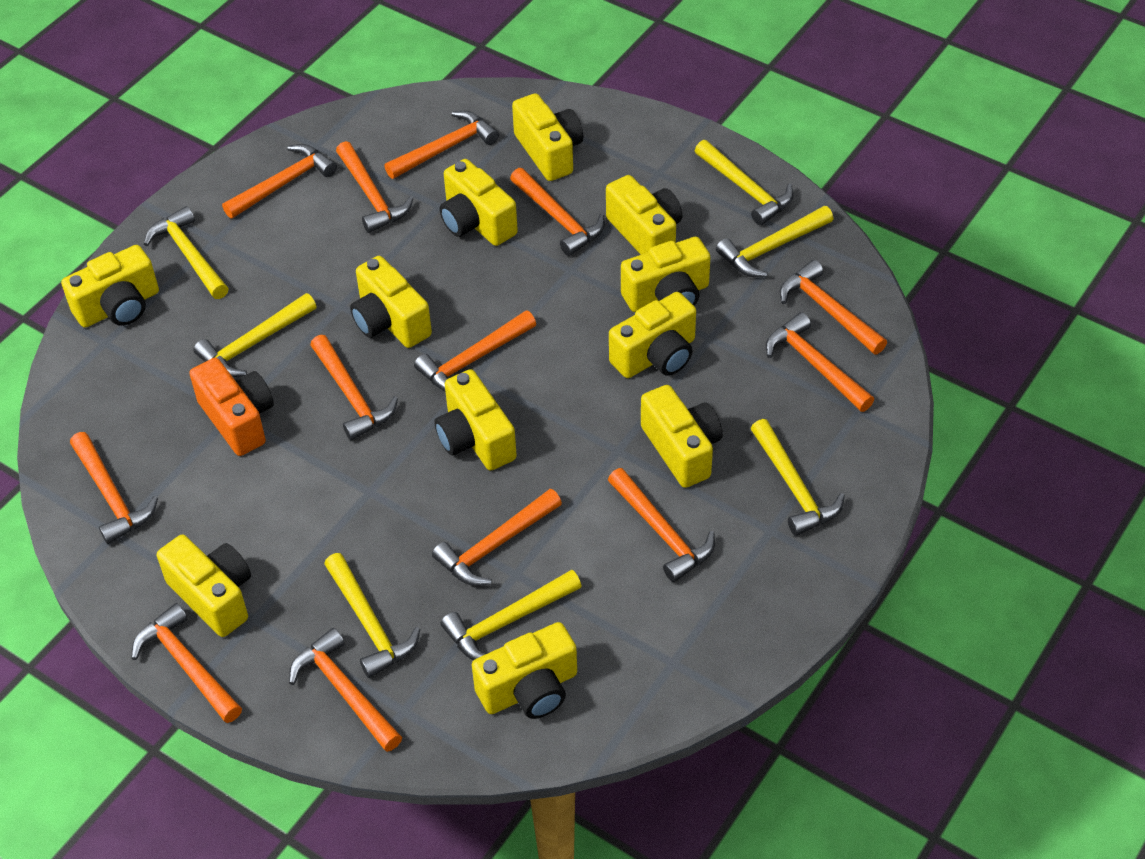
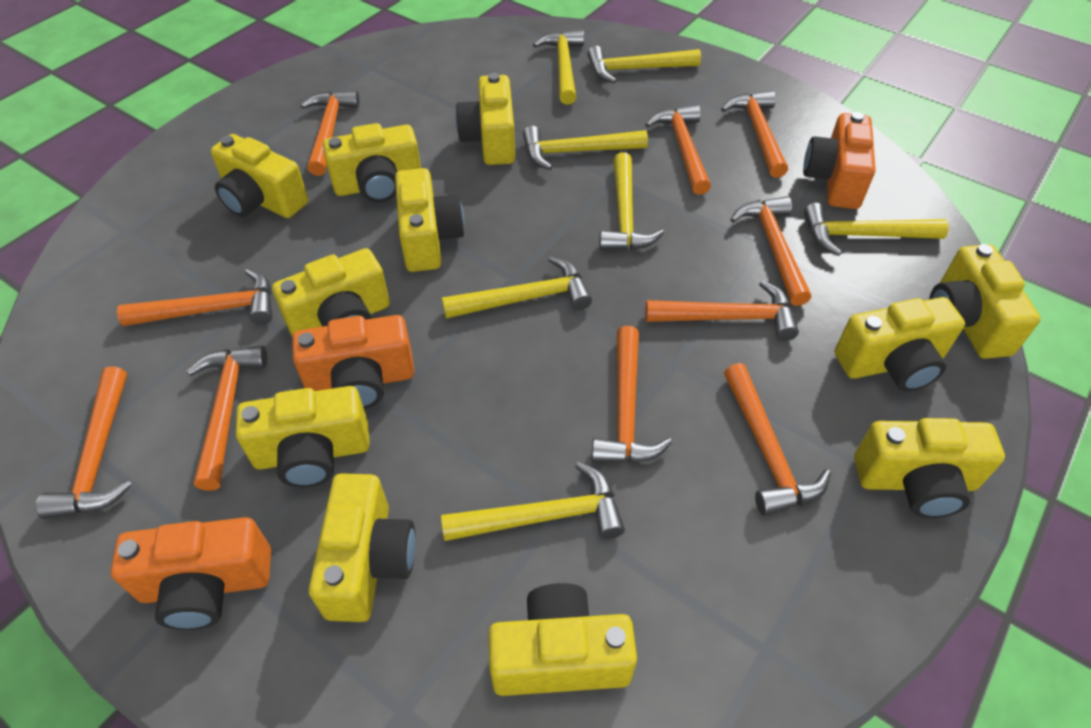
orange camera: [189,358,274,456] = 1 -> [111,517,271,630] [292,315,414,409] [803,112,876,209] = 3
orange hammer: [70,432,158,544] [131,603,242,723] [222,144,337,219] [289,628,402,752] [310,335,398,440] [336,141,414,233] [384,111,499,179] [414,311,536,392] [432,489,562,586] [510,168,605,256] [608,468,715,582] [766,312,874,412] [780,260,887,355] = 13 -> [36,366,132,519] [117,268,272,326] [187,346,267,491] [300,90,359,176] [591,326,672,463] [645,105,711,195] [645,280,799,341] [721,91,788,178] [724,363,831,516] [730,196,811,306] = 10

